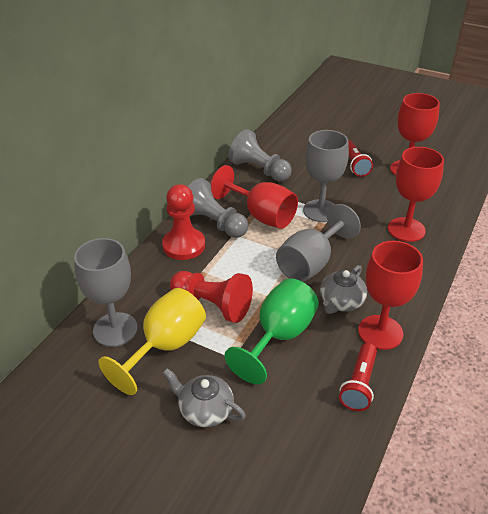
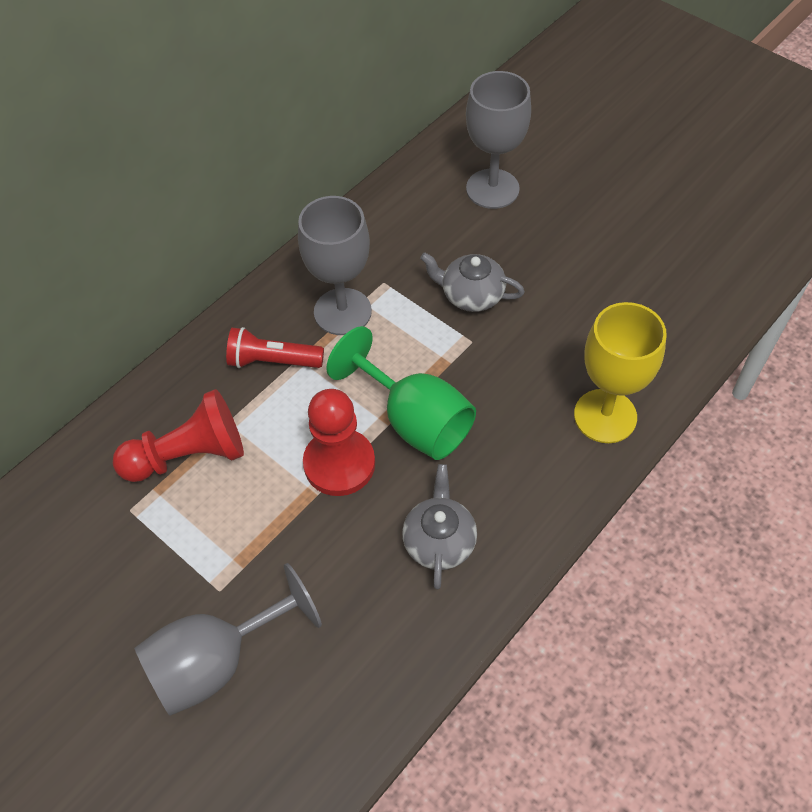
grey pawn: [187,178,248,238] [228,129,292,181] = 2 -> none = 0
red flashlight: [339,343,377,411] [348,140,373,177] = 2 -> [226,327,324,368] = 1
red goblet: [211,165,298,229] [358,241,423,350] [388,147,444,242] [390,93,440,176] = 4 -> none = 0

